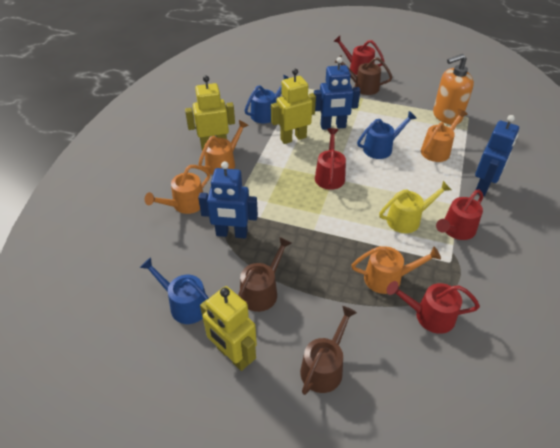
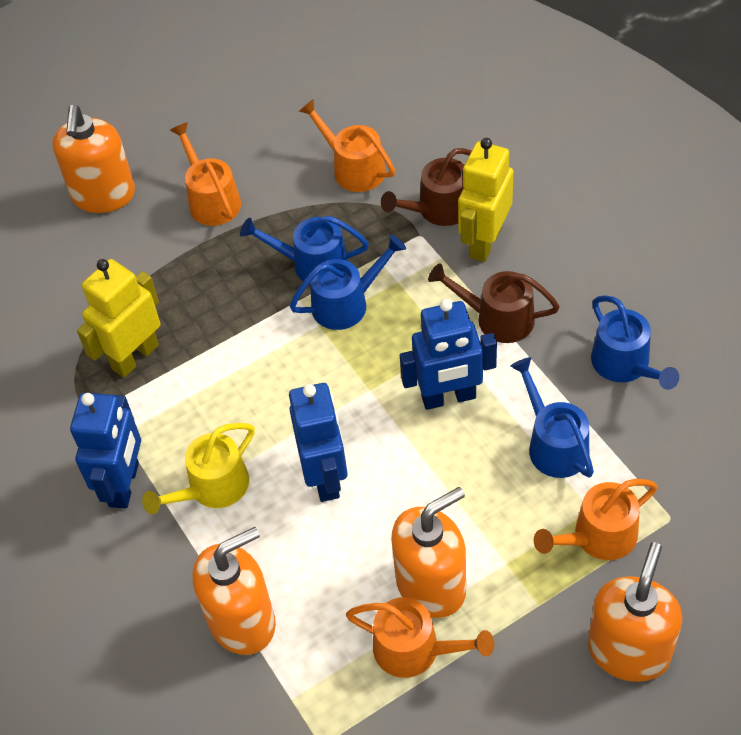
blue watering can: [140,257,209,324] [245,75,289,123] [357,111,417,159] = 3 -> [240,216,369,281] [290,235,406,330] [510,357,594,478] [591,295,679,390] = 4
brown watering can: [238,237,292,312] [300,306,357,395] [335,55,392,95] = 3 -> [381,148,472,226] [428,263,560,343] = 2
orange soap dispenser: [433,54,474,125] = 1 -> [53,105,135,213] [192,527,276,655] [391,487,466,618] [588,542,682,682] = 4
red watering can: [315,128,346,190] [333,36,384,75] [387,281,480,334] [436,190,483,240] = 4 -> none = 0
yellow robot: [185,76,235,150] [200,286,257,371] [271,69,316,144] = 3 -> [77,259,161,378] [458,138,513,262] = 2

